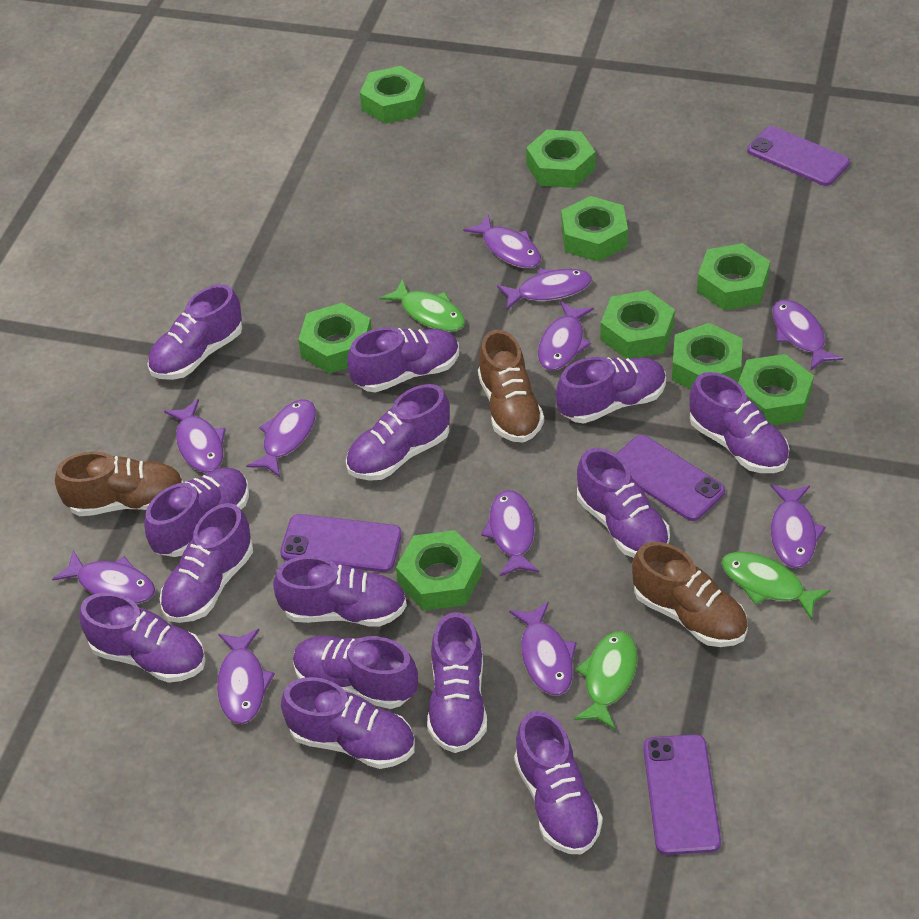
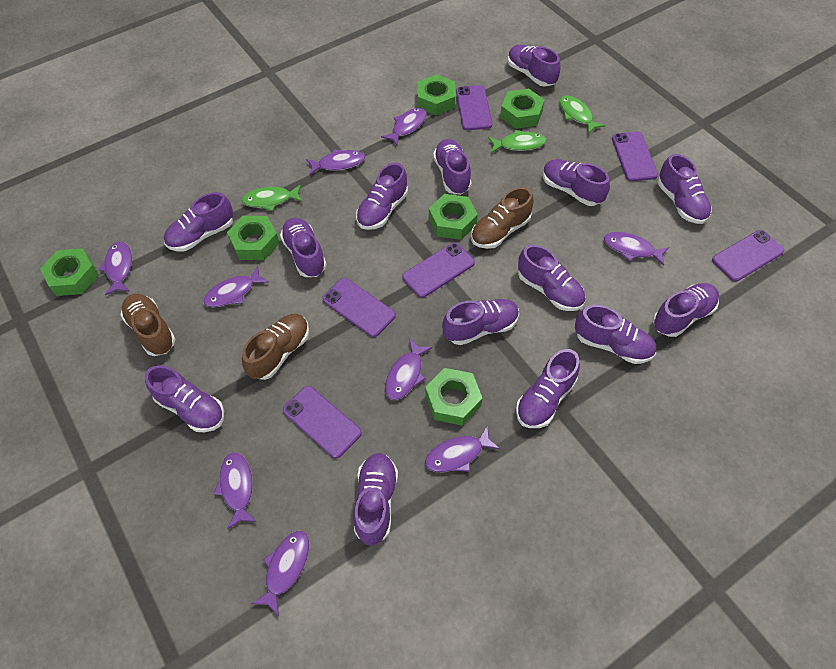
green nut: [298,303,372,374] [360,66,425,124] [396,530,482,611] [526,130,595,188] [561,196,628,262] [600,290,675,359] [672,323,742,389] [697,243,770,310] [738,354,814,425] = 9 -> [40,248,99,296] [227,216,280,260] [417,75,455,115] [425,368,482,426] [429,194,478,240] [500,89,544,129] = 6
purple fish: [52,551,155,604] [164,399,226,473] [217,629,275,724] [246,399,316,477] [463,215,541,268] [481,490,539,577] [497,268,592,310] [509,602,577,695] [538,301,594,370] [771,485,826,568] [773,299,843,371] = 11 -> [99,241,132,295] [203,266,269,308] [213,452,257,530] [251,531,309,616] [306,149,365,175] [381,108,427,146] [385,338,433,400] [425,425,500,472] [604,232,669,266] = 9
purple phone: [280,514,402,572] [616,435,725,521] [643,734,721,855] [747,126,850,186] = 4 -> [283,386,362,458] [322,278,396,337] [402,243,475,298] [456,85,492,130] [612,132,658,181] [712,230,785,282] = 6

